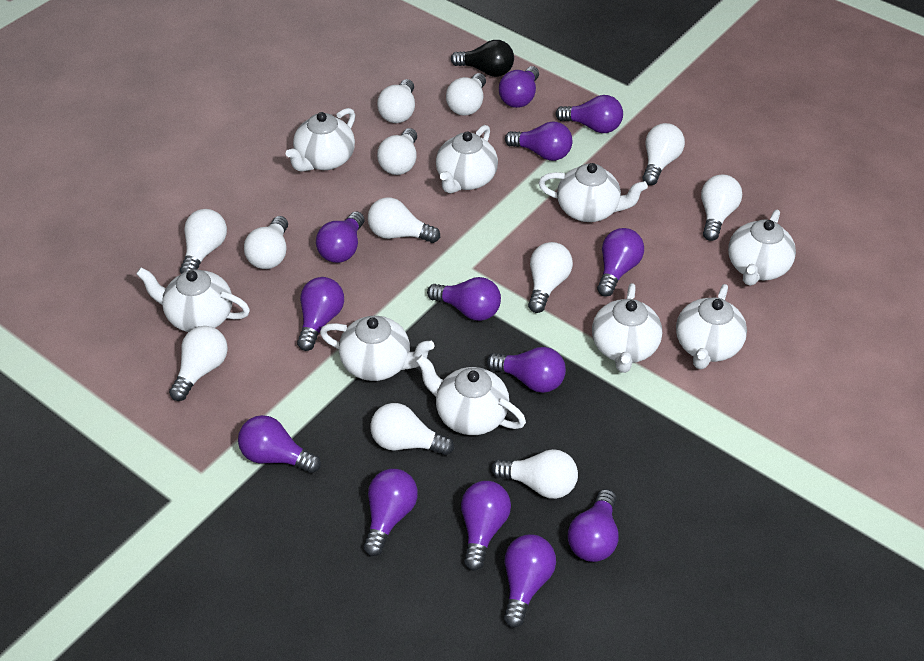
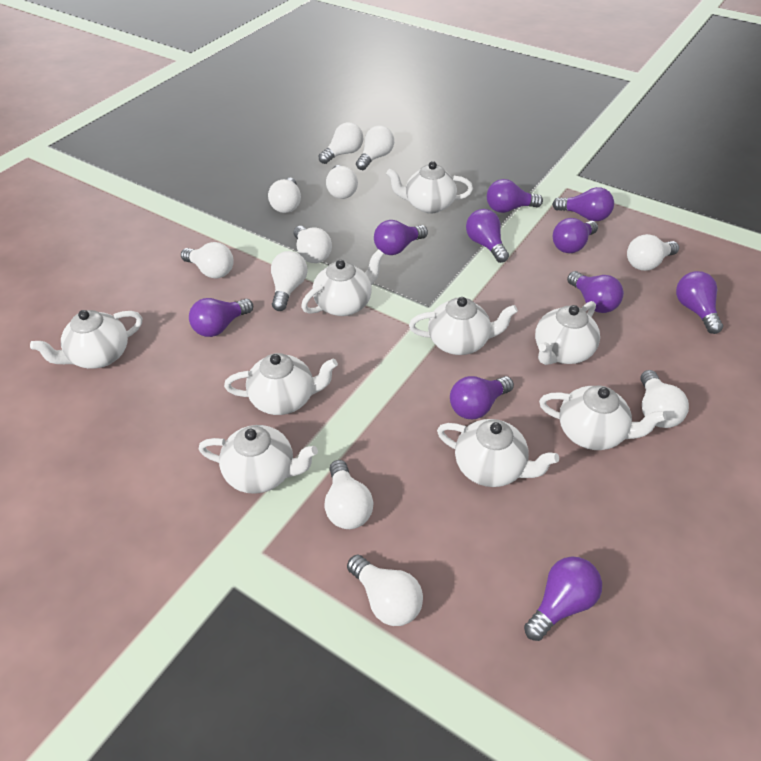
black light bulb: [451,40,514,77] = 1 -> none = 0
purple light bulb: [238,415,321,473] [297,277,344,351] [316,212,365,263] [364,469,418,556] [427,277,501,321] [461,481,511,571] [487,347,566,393] [499,66,539,108] [504,534,556,628] [505,121,573,161] [555,95,623,133] [568,489,619,562] [597,228,644,297] = 13 -> [189,298,253,337] [374,220,428,255] [450,376,514,419] [466,209,509,263] [487,179,543,213] [524,556,602,641] [552,187,614,221] [553,218,598,253] [567,271,624,313] [676,271,723,334] = 10
white light bulb: [169,326,228,401] [180,209,227,274] [244,216,288,269] [368,197,440,243] [370,403,454,455] [377,79,415,123] [377,128,417,175] [446,73,486,116] [491,449,578,499] [528,242,573,313] [642,123,685,185] [701,174,742,241] = 12 -> [181,242,234,278] [268,178,301,213] [271,251,308,311] [294,226,332,263] [319,122,363,164] [325,460,373,529] [326,165,358,199] [347,554,423,626] [356,125,394,170] [627,234,679,271] [640,370,689,428] = 11

